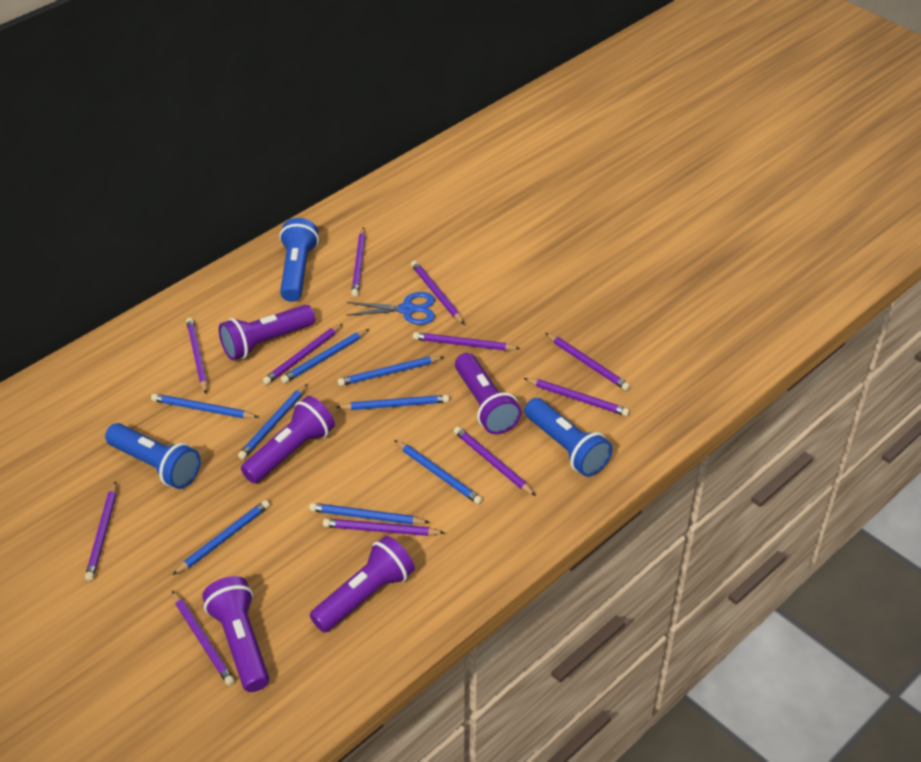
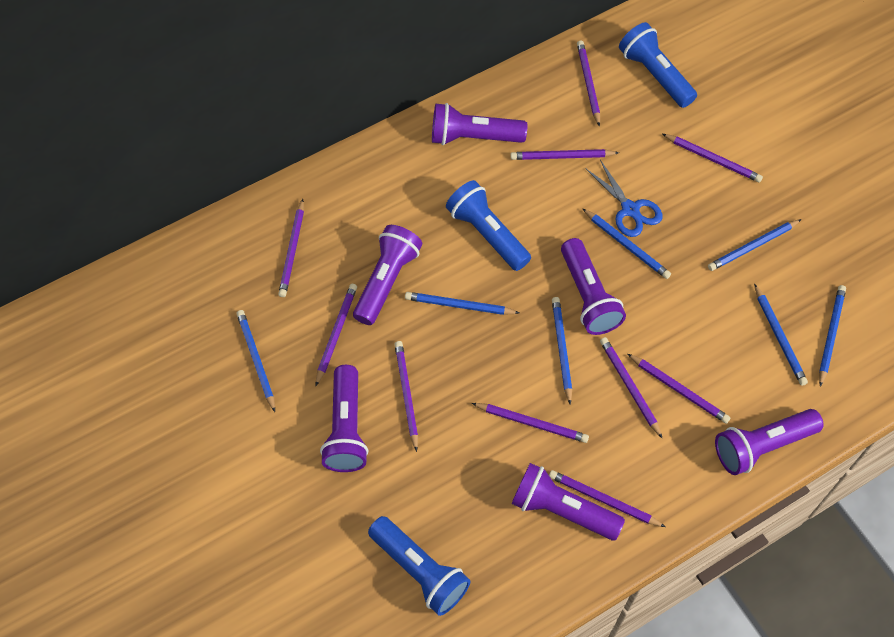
blue pencil: [151,394,259,418] [173,500,270,575] [238,384,307,460] [281,329,369,383] [309,503,430,525] [336,395,449,410] [338,356,444,386] [394,440,483,504] = 8 -> [236,310,275,412] [405,292,519,315] [552,297,572,405] [582,208,671,279] [708,219,802,271] [754,284,808,386] [819,285,846,387] = 7
purple flashlight: [202,576,269,692] [219,305,315,360] [241,396,335,484] [310,536,415,633] [455,353,521,434] = 5 -> [320,365,369,472] [353,225,422,325] [432,103,527,145] [511,463,625,540] [561,238,626,335] [715,409,824,475] = 6
purple pencil: [85,481,117,581] [172,591,235,686] [186,318,208,394] [263,324,343,385] [323,518,445,536] [351,227,366,296] [411,261,464,324] [413,332,521,351] [454,426,536,496] [524,378,630,416] [546,333,630,391] = 11 -> [278,199,304,297] [316,284,357,386] [394,341,418,452] [472,403,589,443] [510,149,619,160] [549,470,665,527] [577,40,600,127] [600,337,663,439] [628,354,730,424] [663,134,763,182] = 10

